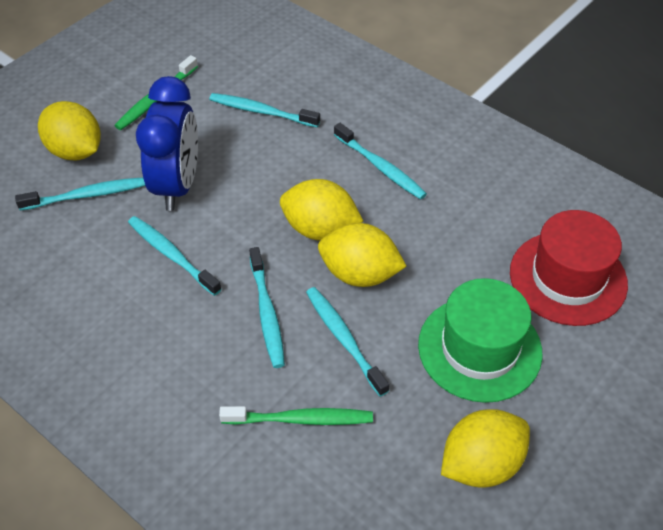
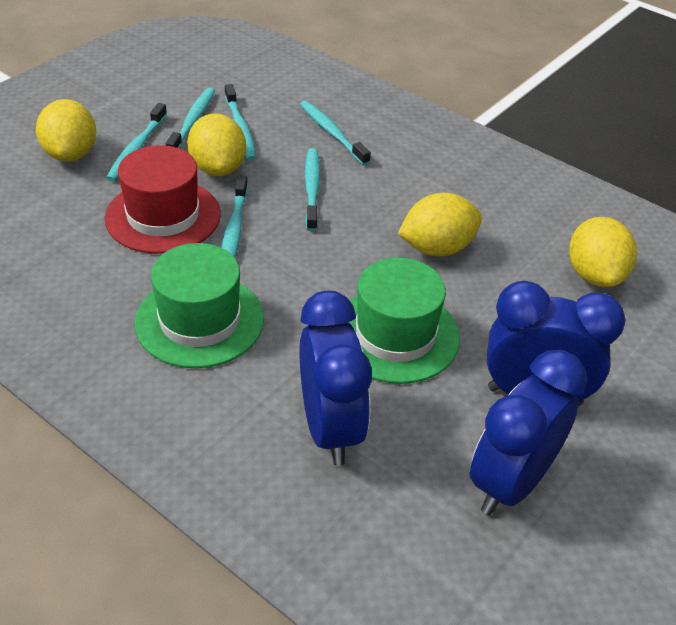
blue clock: [136,76,198,211] = 1 -> [300,291,372,466] [470,350,587,515] [487,281,625,406] = 3
green hat: [418,278,543,403] = 1 -> [135,243,264,368] [348,258,460,384] = 2
green toothbrush: [114,55,198,130] [219,406,373,425] = 2 -> none = 0

